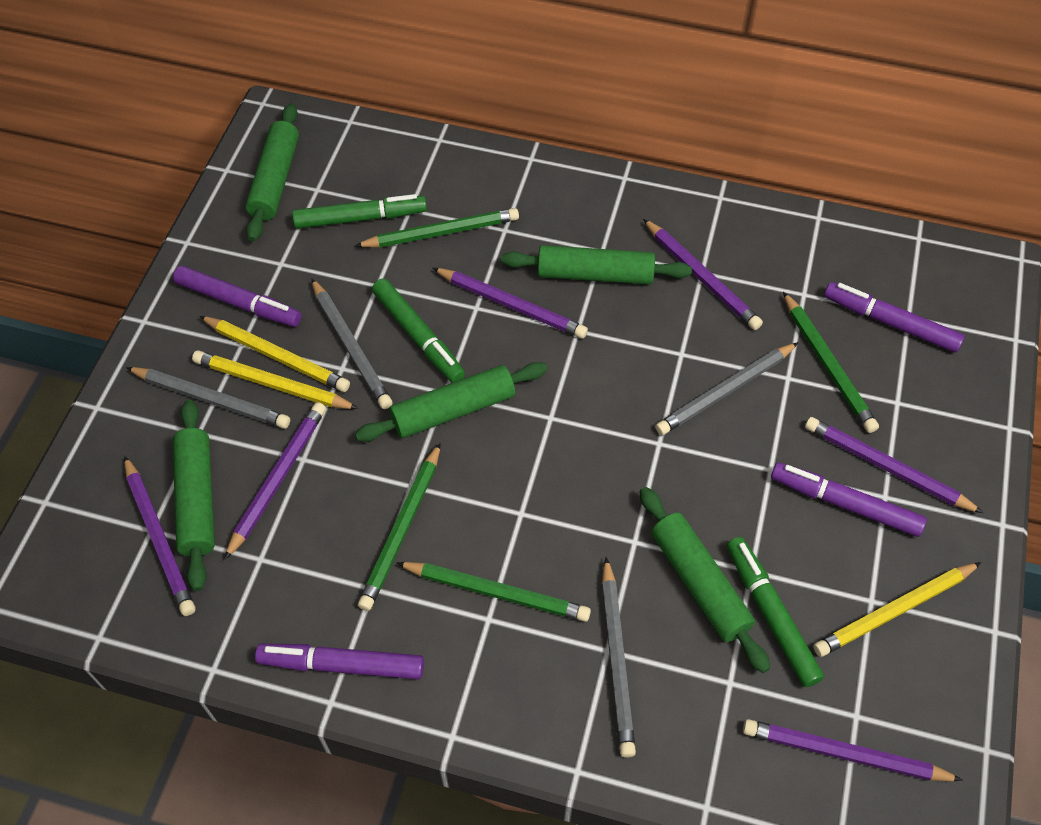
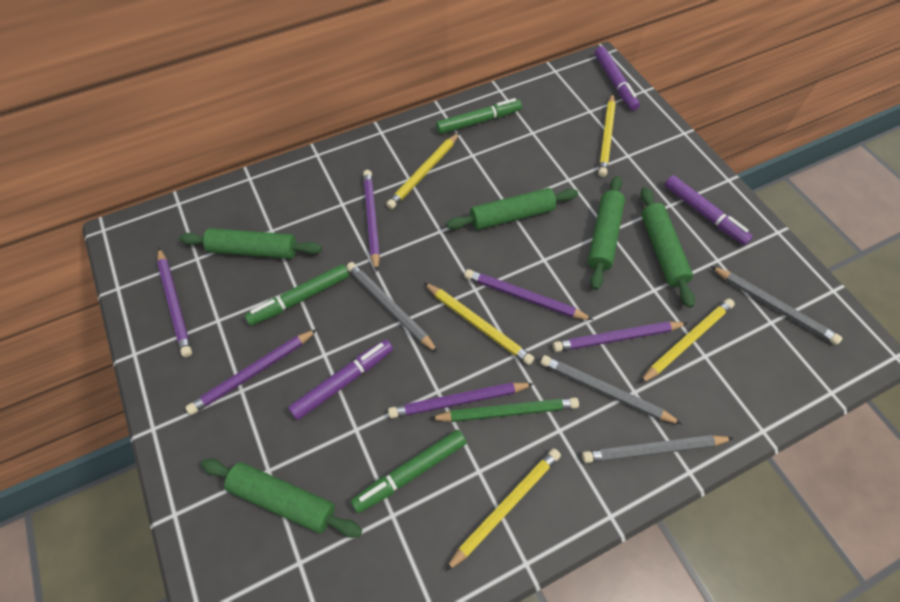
green pencil: [355,208,519,247] [358,443,441,611] [396,562,591,622] [783,292,879,433] = 4 -> [429,397,579,422] = 1
purple marker: [173,266,301,327] [255,644,424,679] [771,462,927,537] [824,282,965,353] = 4 -> [288,339,393,420] [595,46,640,111] [665,175,753,245] = 3
yellow pencil: [192,350,359,409] [199,316,350,392] [813,562,981,657] = 3 -> [386,132,460,209] [423,282,534,365] [445,448,561,572] [598,93,616,177] [640,299,735,384] = 5

